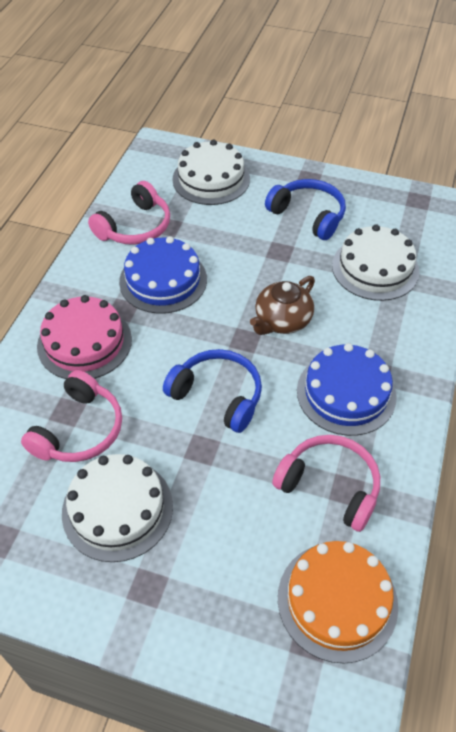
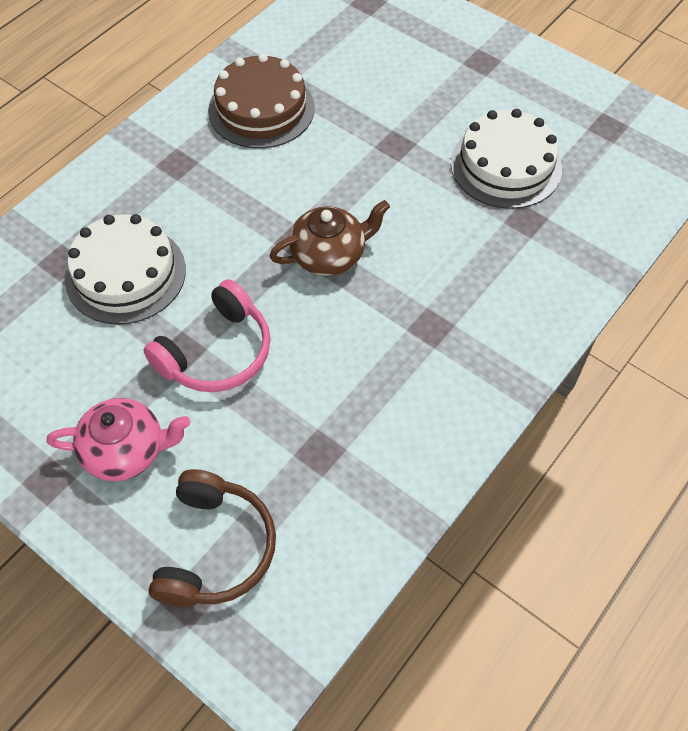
blue cake: [119,236,207,314] [297,343,397,436] = 2 -> none = 0
blue headphones: [163,349,262,433] [265,179,346,240] = 2 -> none = 0
brown cake: none = 0 -> [208,53,315,149] = 1
brown headphones: none = 0 -> [149,469,276,607] = 1
orange cake: [278,541,398,663] = 1 -> none = 0
pink cake: [37,295,132,379] = 1 -> none = 0
pink headphones: [21,370,122,462] [88,181,170,245] [272,435,380,532] = 3 -> [143,279,271,392] = 1
pink teapot: none = 0 -> [46,398,190,481] = 1
white cake: [62,454,173,562] [172,140,250,205] [332,224,419,301] = 3 -> [65,214,186,325] [451,109,562,209] = 2

